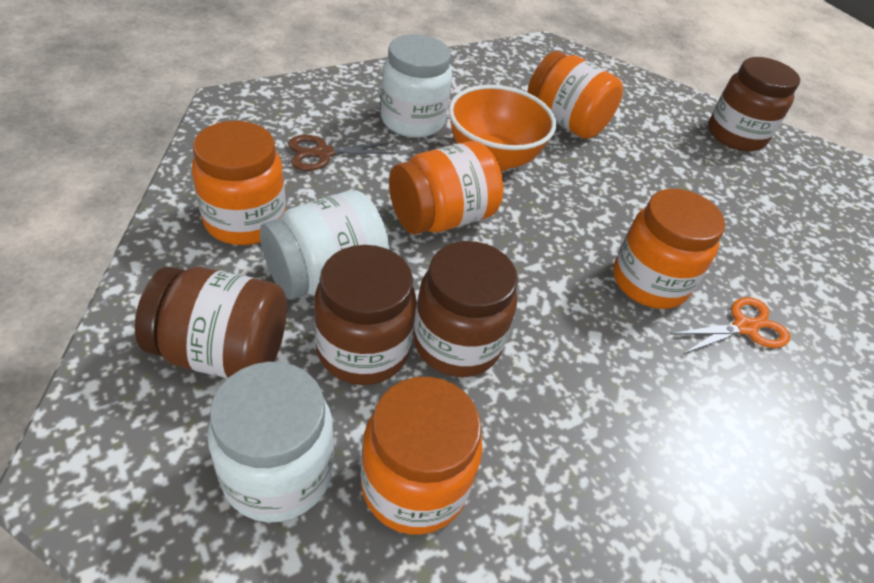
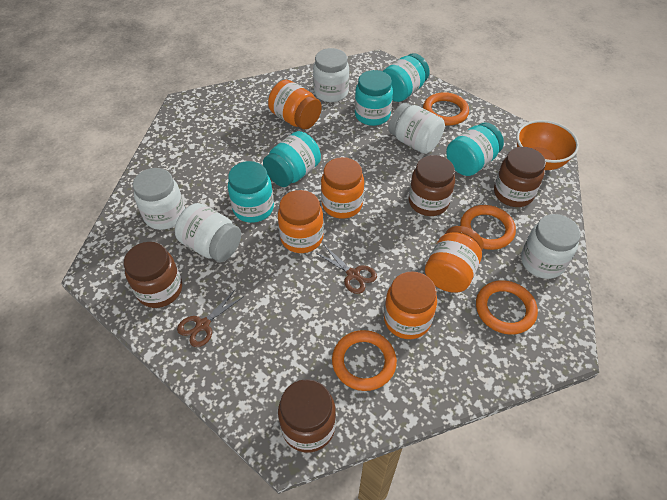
brown scissors: [288,135,397,171] = 1 -> [177,290,244,347] [315,245,377,294] = 2
orange ring: none = 0 -> [332,330,397,391] [423,92,469,126] [460,205,516,250] [476,280,538,335] = 4
orange scissors: [670,297,790,354] = 1 -> none = 0
turquoise jar: none = 0 -> [228,161,274,223] [263,131,321,187] [355,70,393,126] [383,53,430,102] [446,122,504,176] = 5
white jar: [207,362,334,523] [260,190,389,300] [381,34,452,138] = 3 -> [133,168,185,230] [175,203,241,262] [313,48,349,102] [389,103,445,154] [521,214,581,279] = 5

